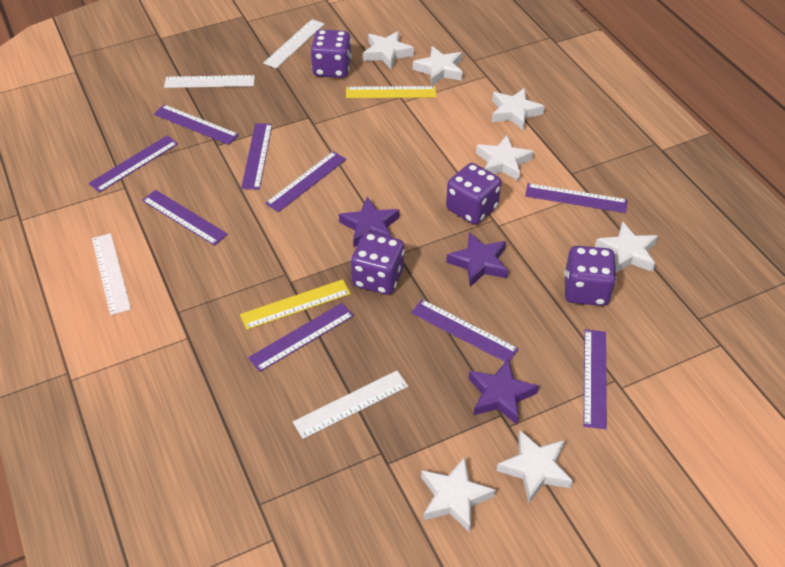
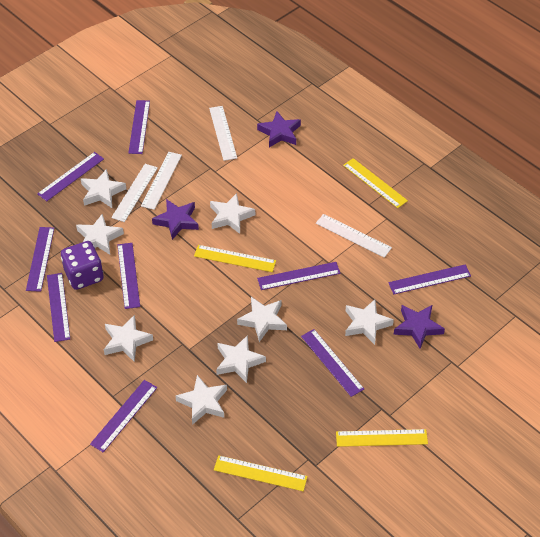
purple dice: [311,29,352,78] [351,232,405,295] [446,163,501,225] [564,246,616,306] = 4 -> [61,241,104,290] = 1
white star: [363,31,414,70] [413,46,463,86] [421,457,496,533] [476,135,534,181] [491,88,545,131] [497,430,573,503] [595,221,658,273] = 7 -> [76,214,124,254] [81,169,126,208] [104,315,153,362] [176,375,227,425] [210,193,255,234] [216,335,266,383] [237,297,287,342] [345,299,394,345] = 8
yellow ruler: [240,279,351,330] [346,86,436,98] = 2 -> [194,245,276,272] [214,455,308,491] [336,429,428,447] [343,158,408,208] = 4

